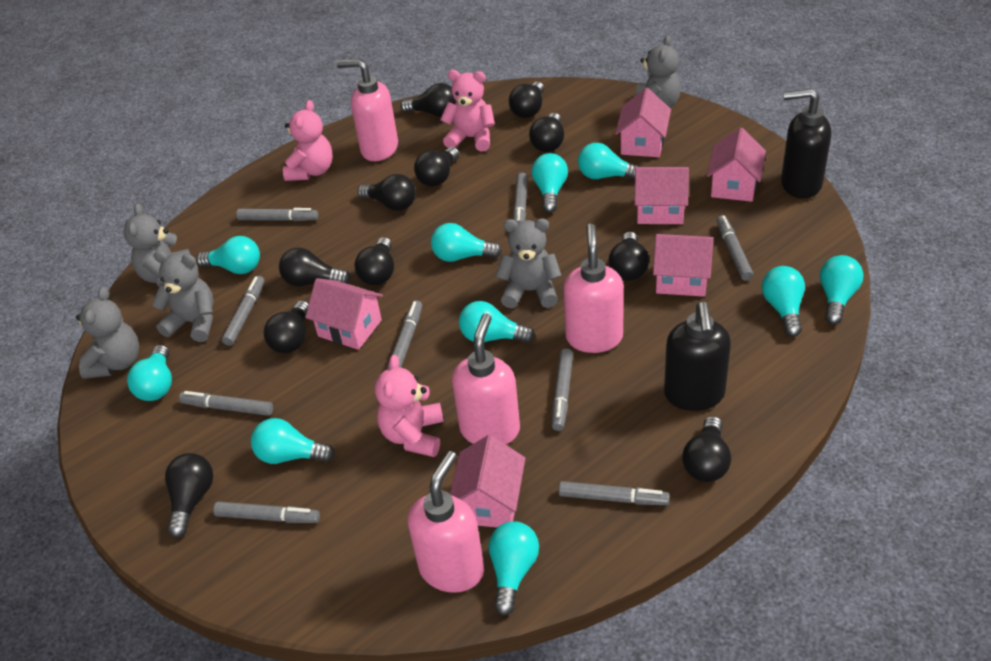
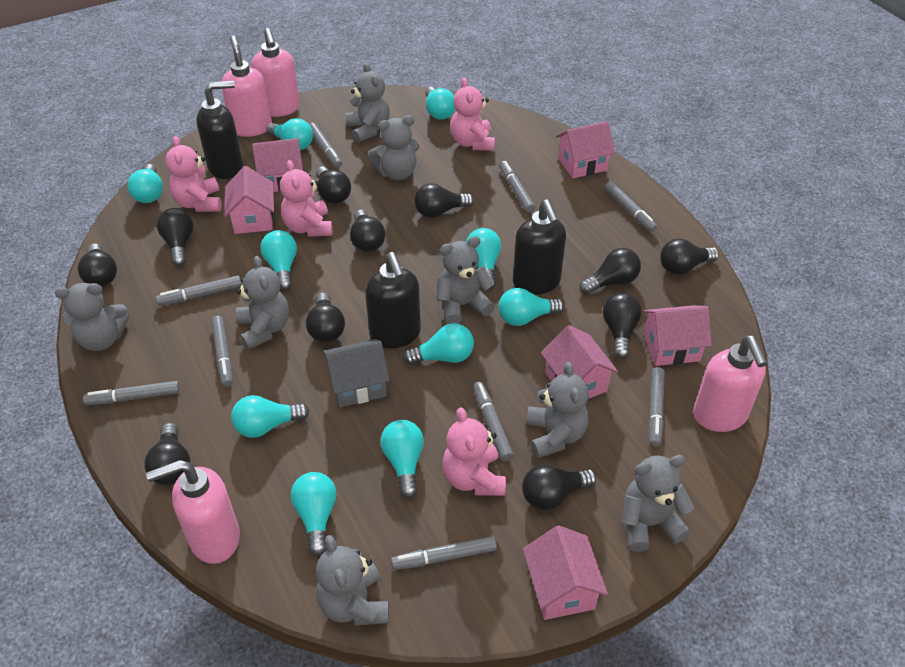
black soap dispenser: [664,302,731,411] [781,88,831,199] = 2 -> [196,80,243,179] [365,252,421,348] [513,199,566,295] = 3
grey house: none = 0 -> [323,339,390,407] = 1
grey teddy bear: [76,287,139,379] [124,203,191,287] [152,251,214,342] [496,218,562,308] [636,35,681,108] = 5 -> [55,283,129,351] [235,256,289,350] [316,535,389,626] [345,63,390,142] [368,115,420,180] [437,236,495,324] [526,362,589,458] [622,455,694,552] = 8
pink teddy bear: [283,100,333,181] [375,355,444,457] [440,70,495,152] = 3 -> [165,136,221,212] [280,160,333,237] [442,407,506,496] [450,77,495,151] = 4

